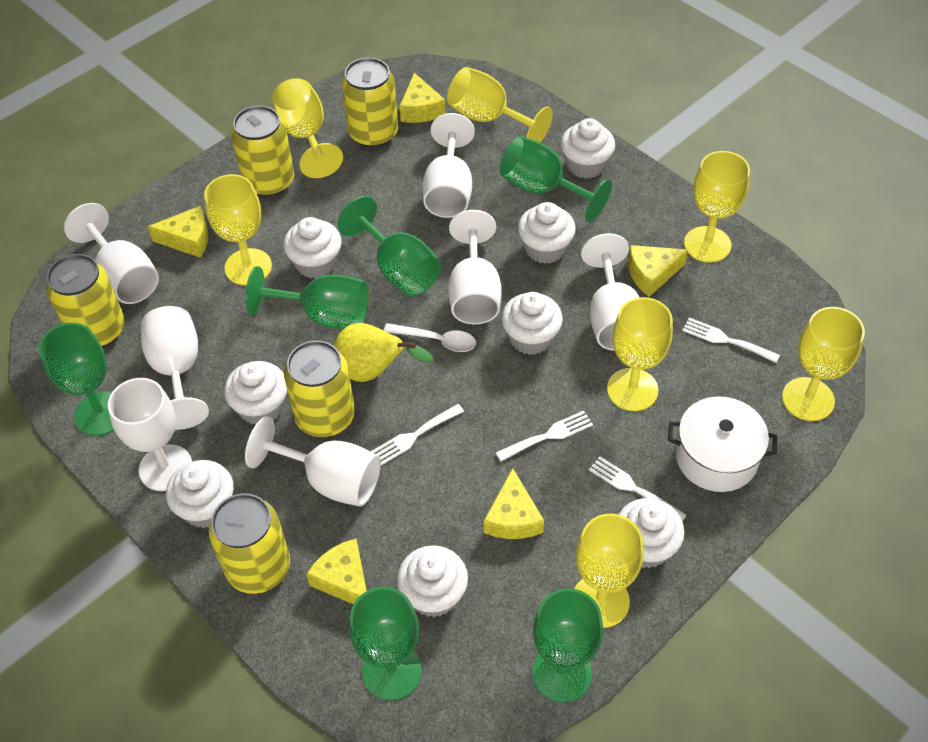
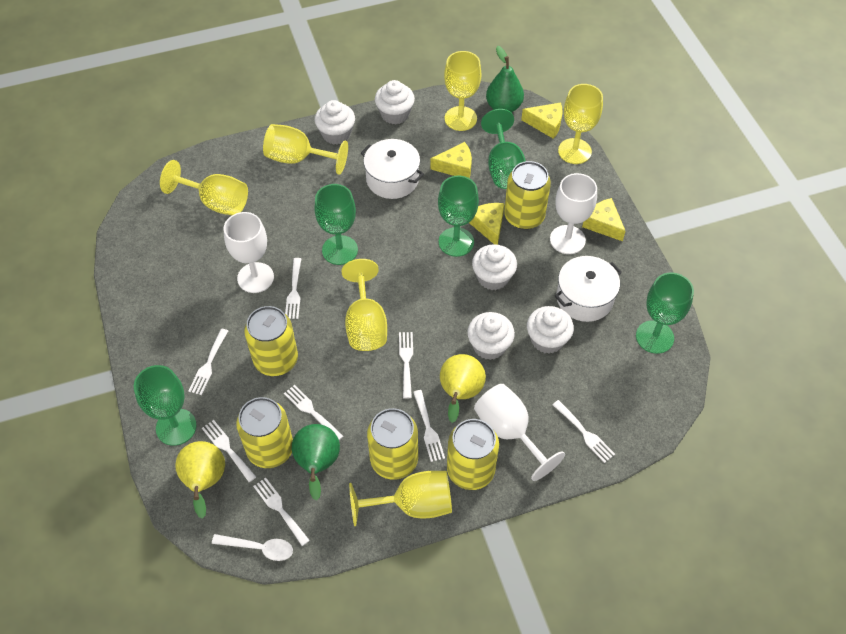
green goblet: [39,323,114,436] [245,266,368,329] [338,196,441,296] [349,587,422,700] [500,136,612,222] [532,588,603,702] = 6 -> [134,365,197,446] [314,184,358,265] [438,176,479,257] [481,109,526,189] [636,273,694,354] = 5
green pear: none = 0 -> [292,424,340,501] [486,46,524,112] = 2
white cupcake: [166,460,234,528] [224,361,287,425] [284,217,342,279] [397,545,468,617] [502,292,563,355] [518,202,576,264] [561,118,615,179] [618,498,685,569] = 8 -> [315,100,355,145] [375,80,415,124] [467,312,515,360] [472,244,517,290] [527,306,574,354] = 5
white fork: [371,404,464,465] [496,411,593,462] [589,456,687,521] [682,318,780,363] = 4 -> [188,329,228,395] [202,420,256,482] [253,478,310,546] [284,385,343,440] [285,258,301,319] [399,332,413,399] [413,390,445,462] [553,400,615,463] = 8
white goblet: [64,203,159,304] [108,378,192,491] [141,306,209,430] [245,416,381,507] [422,113,475,218] [448,210,502,324] [581,233,640,351] = 7 -> [224,212,274,293] [474,384,565,481] [550,173,597,254] = 3
white pot: [668,397,777,492] = 1 -> [361,139,424,199] [555,256,622,322] = 2
yellow cheese: [148,206,209,258] [306,539,367,604] [400,73,446,123] [484,468,544,539] [628,245,688,297] = 5 -> [430,142,472,178] [469,203,505,245] [521,102,563,139] [582,198,625,241] = 4
yellow goblet: [204,174,272,285] [272,78,343,178] [447,67,553,143] [574,513,644,628] [607,297,673,411] [684,151,750,263] [782,307,865,421] = 7 -> [160,160,248,215] [263,124,348,175] [341,259,387,351] [349,471,452,526] [444,51,481,131] [558,84,603,164] = 6
yellow pear: [334,323,434,382] = 1 -> [175,441,225,519] [440,354,486,423] = 2

